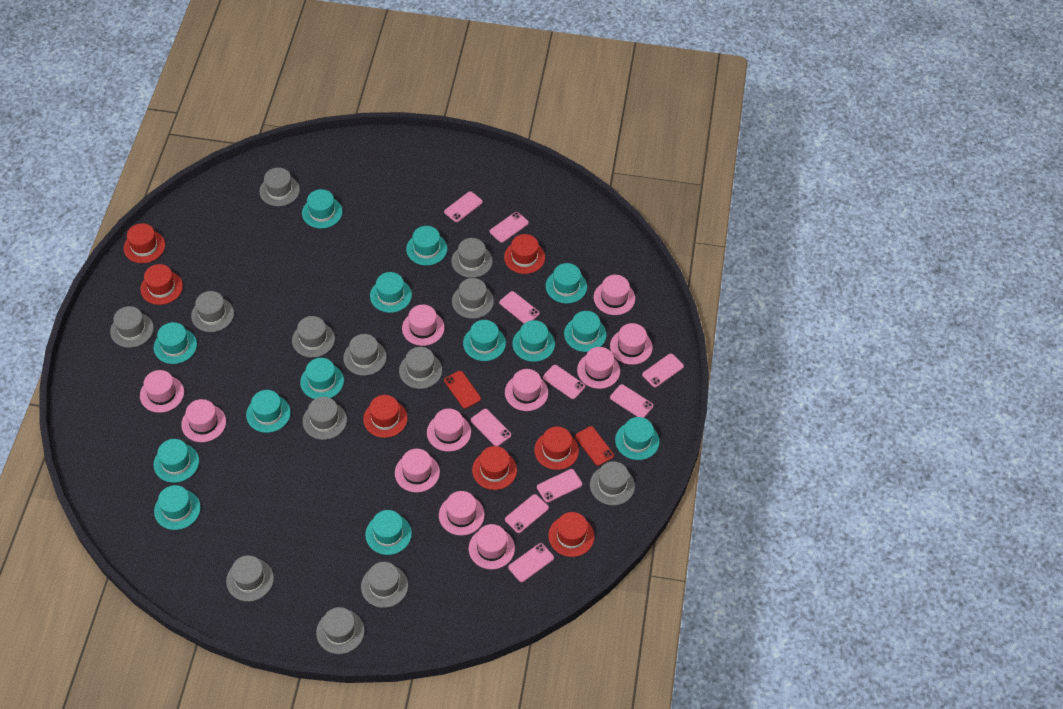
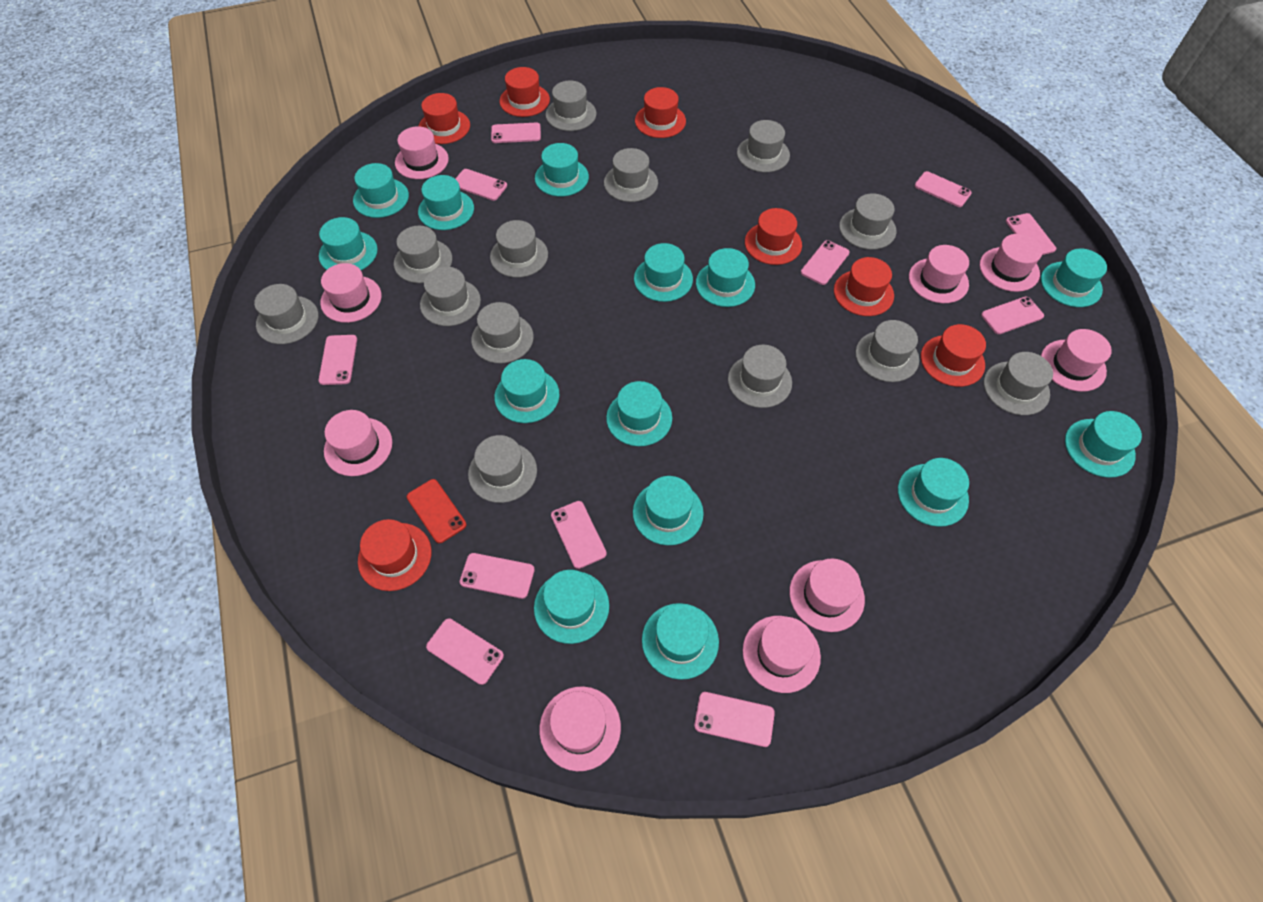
pink hat: [140,370,184,413] [181,399,226,442] [395,449,440,493] [402,305,445,346] [427,409,471,452] [439,491,485,536] [469,524,515,569] [505,369,548,411] [577,347,620,389] [594,275,635,315] [610,323,653,365] = 11 -> [320,263,382,323] [324,410,392,476] [395,126,449,179] [539,686,621,771] [743,616,821,693] [789,558,865,632] [909,245,969,303] [980,234,1042,292] [1041,329,1112,392] = 9
pink phone: [444,191,483,222] [471,409,511,446] [490,212,529,243] [499,291,540,323] [505,494,549,533] [508,543,554,582] [537,469,582,503] [543,365,585,399] [610,384,653,418] [642,353,684,387] = 10 -> [319,335,357,385] [426,618,504,685] [455,169,507,201] [460,553,535,599] [491,123,541,143] [551,501,607,569] [694,692,775,747] [801,240,850,285] [914,171,972,207] [981,297,1044,334] [1006,213,1056,255] = 11
red phone: [444,371,481,409] [575,426,614,466] = 2 -> [407,479,467,543] = 1

